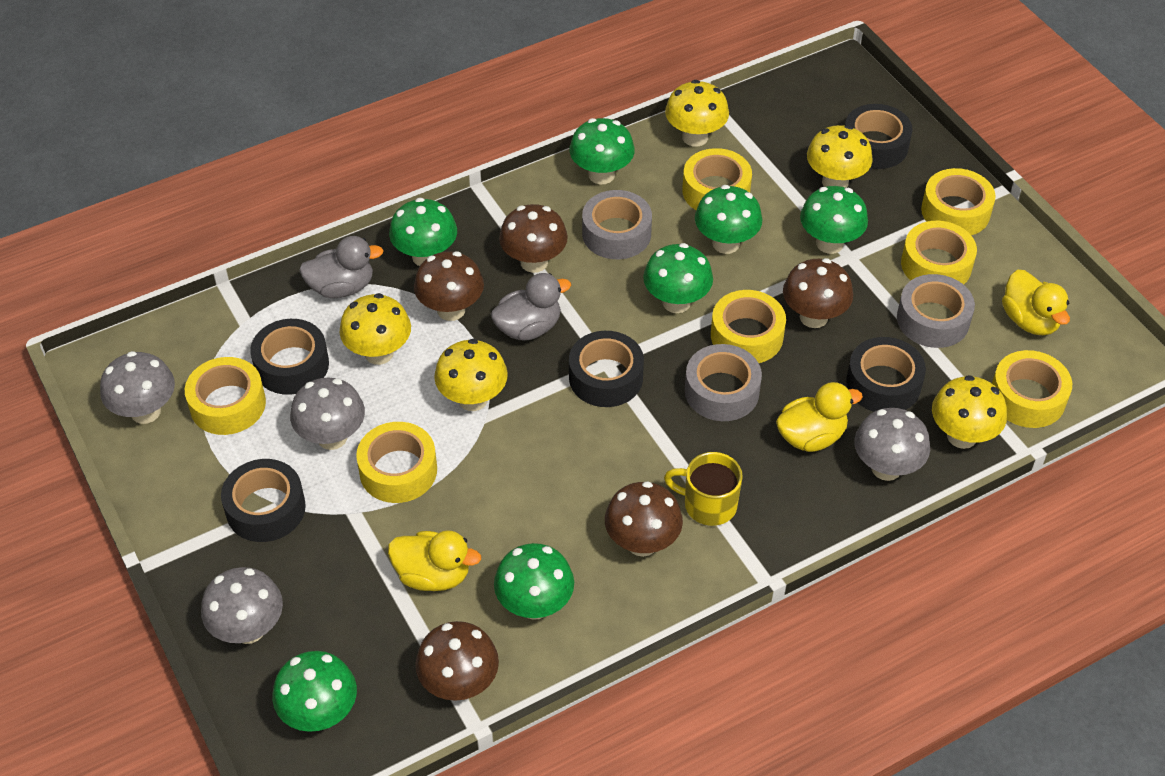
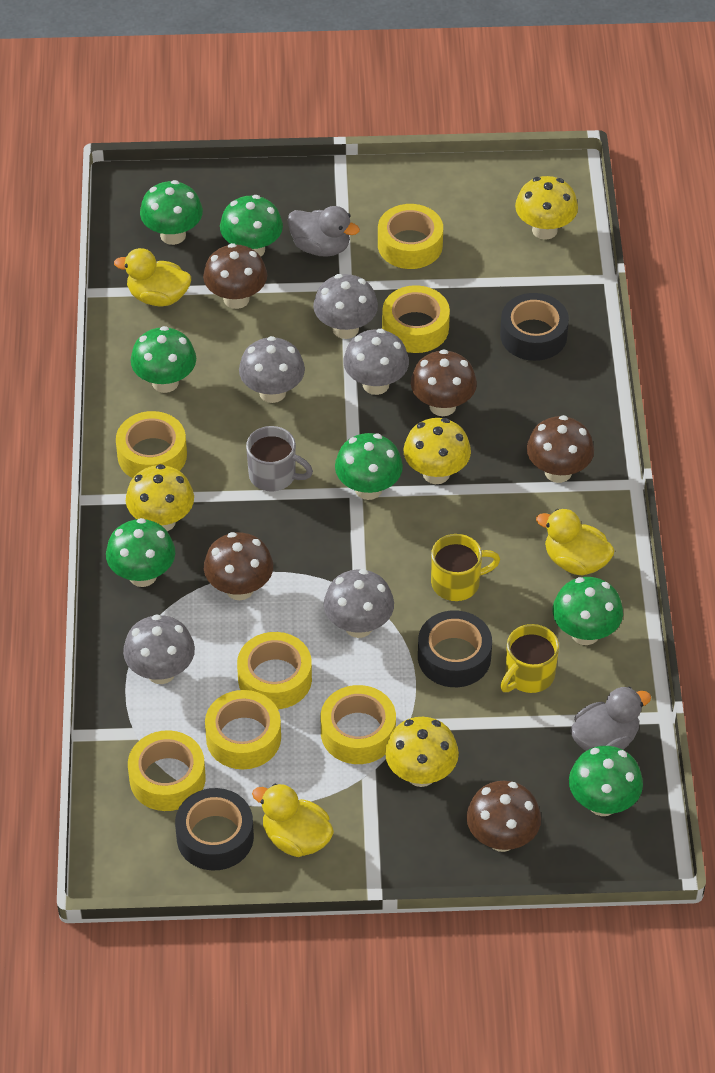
black tape: [221,459,306,542] [250,319,329,395] [569,331,644,407] [845,104,912,169] [846,337,926,412] = 5 -> [175,788,254,871] [418,610,492,687] [500,293,569,361] = 3
grey mug: none = 0 -> [246,426,313,492] = 1
grey mushroom: [100,351,175,424] [201,567,283,644] [290,377,365,450] [854,408,930,481] = 4 -> [123,614,195,684] [239,336,305,403] [313,274,378,339] [324,569,394,638] [343,329,409,395] = 5
grey tape: [582,190,652,259] [685,344,762,421] [897,274,975,348] = 3 -> none = 0
yellow mug: [664,452,743,526] = 1 -> [431,534,500,601] [500,624,559,693] = 2
yellow mushroom: [339,293,411,365] [434,339,508,411] [665,80,729,147] [807,125,872,188] [932,375,1007,449] = 5 -> [126,464,194,531] [385,717,459,787] [404,418,471,484] [515,176,578,240] = 4

